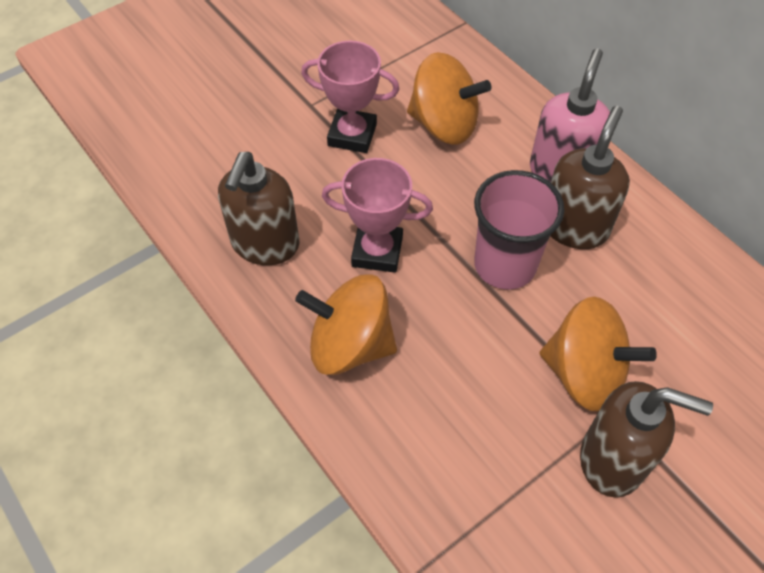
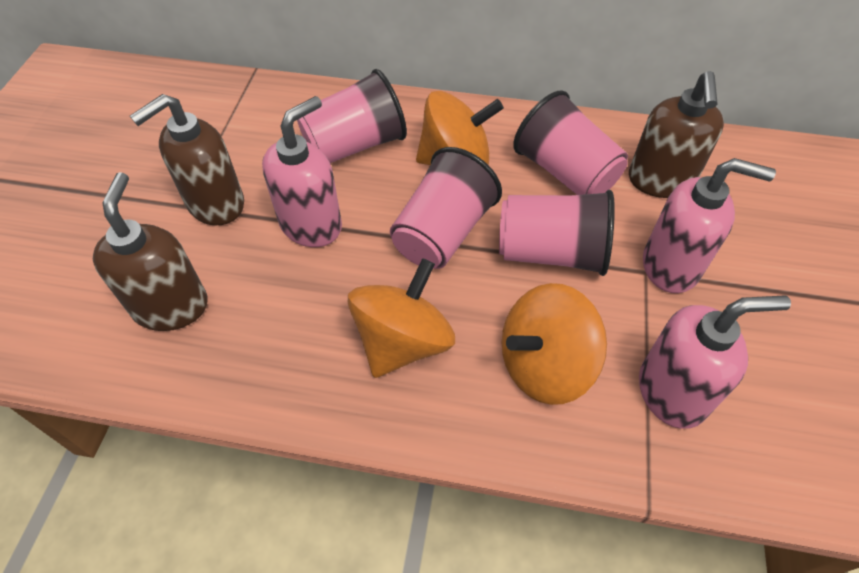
pink cup: [474,170,564,290] = 1 -> [297,69,407,163] [390,147,502,269] [499,190,615,276] [513,90,628,195] = 4
pink soap dispenser: [530,49,610,182] = 1 -> [262,96,342,247] [639,296,791,429] [643,158,776,293] = 3
pink trophy: [301,41,399,153] [322,158,433,273] = 2 -> none = 0

